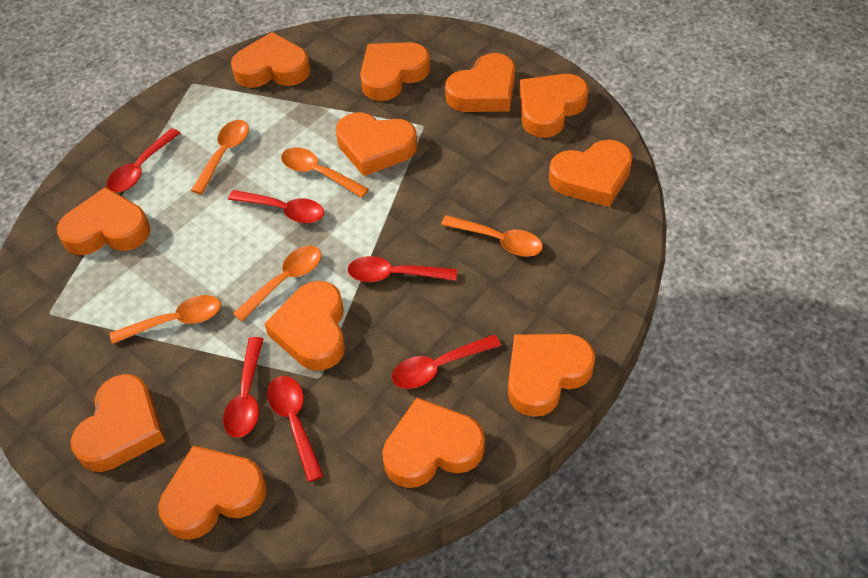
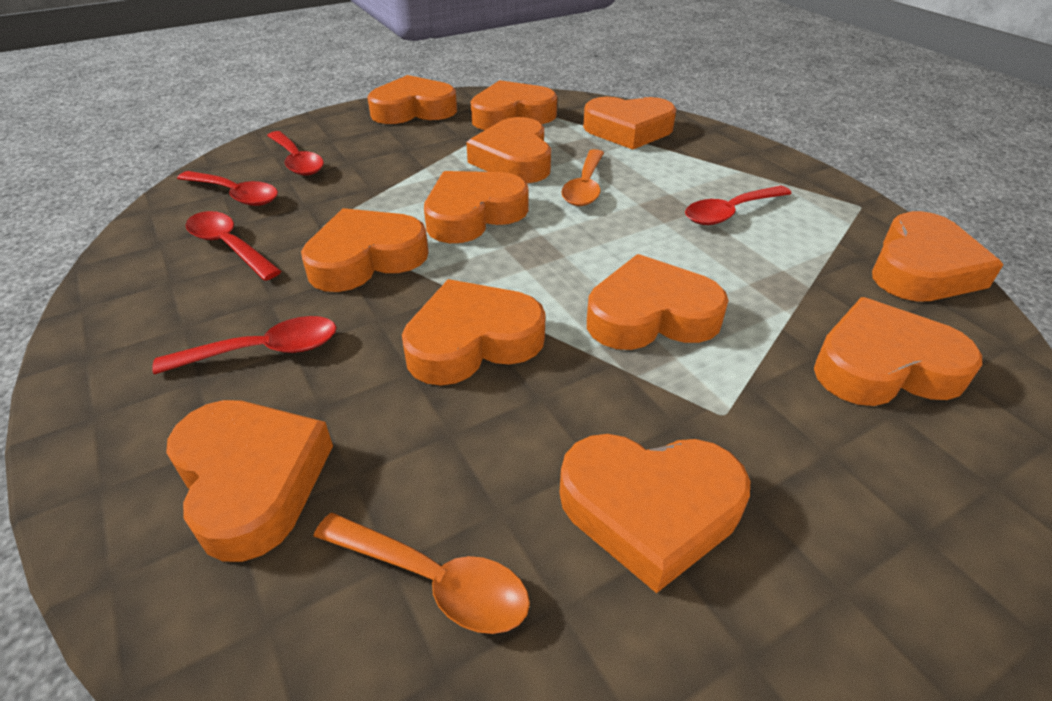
orange spoon: [110,295,221,344] [191,120,249,194] [233,246,322,322] [281,147,369,198] [441,215,543,257] = 5 -> [314,513,530,634] [561,149,604,206] = 2
red spoon: [106,128,180,192] [223,337,263,438] [228,190,324,223] [267,376,324,482] [348,256,457,282] [392,334,501,389] = 6 -> [152,316,337,374] [177,171,278,206] [186,211,281,281] [267,131,324,176] [685,185,792,225] = 5

